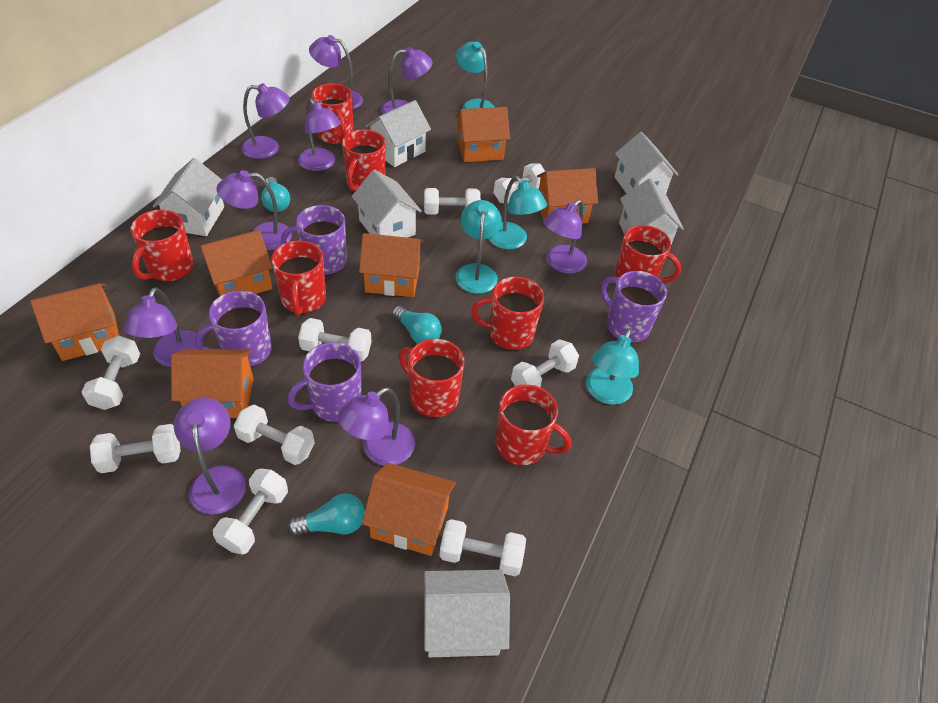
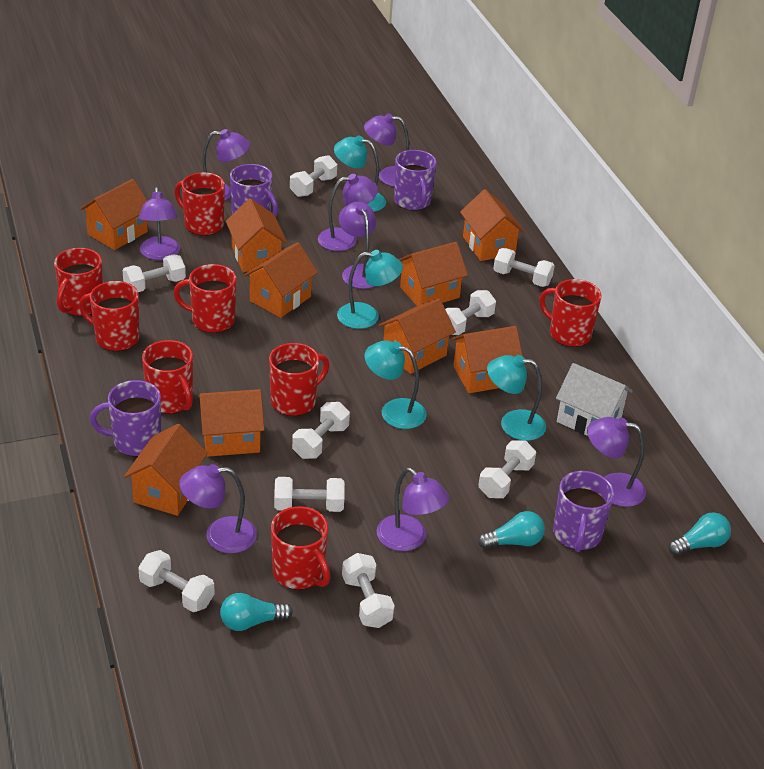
orange house: [30,283,119,361] [171,349,254,418] [199,230,273,296] [359,233,424,297] [362,463,456,556] [455,107,510,162] [537,168,598,224] = 7 -> [80,179,148,250] [124,424,208,516] [198,389,264,457] [226,198,287,272] [244,242,318,318] [379,298,456,374] [398,242,468,306] [452,326,523,393] [460,189,525,261] = 9
purple lamp: [124,287,203,367] [174,398,246,514] [216,170,292,250] [241,83,290,159] [298,99,341,171] [309,35,363,109] [338,387,415,465] [381,47,432,114] [543,200,587,274] = 9 -> [139,187,180,260] [179,464,257,553] [202,129,250,200] [318,174,378,251] [339,202,376,289] [364,113,409,187] [377,468,450,551] [587,417,646,507] = 8
white house: [153,158,224,236] [352,169,422,238] [365,100,431,167] [424,570,510,657] [614,132,678,194] [619,179,684,244] = 6 -> [556,363,633,436] = 1

